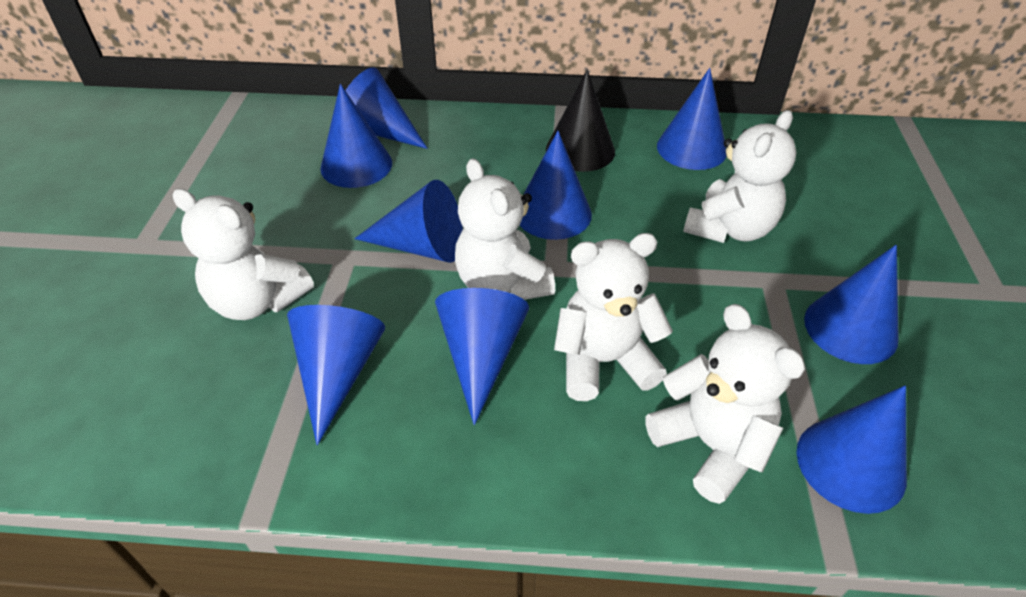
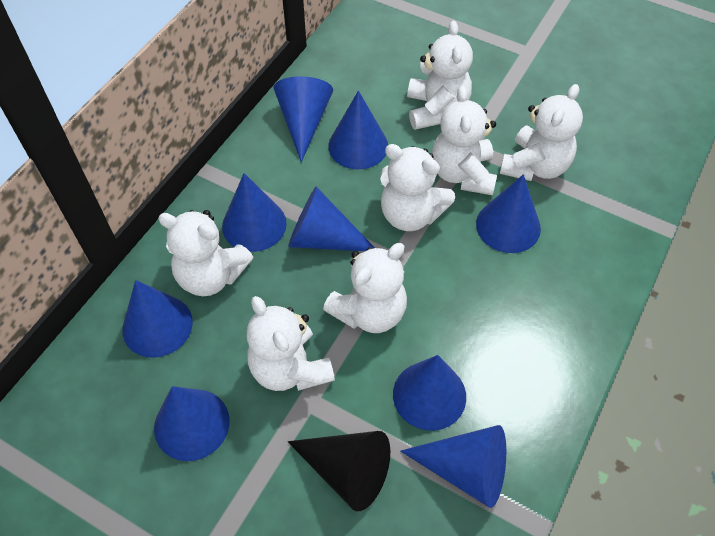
white teddy bear: [172,188,314,320] [455,158,555,300] [554,233,673,401] [645,304,805,504] [683,110,796,243] = 5 -> [158,210,253,296] [247,296,335,391] [323,243,407,333] [380,144,455,231] [407,20,473,130] [432,86,497,195] [500,84,583,181] = 7

